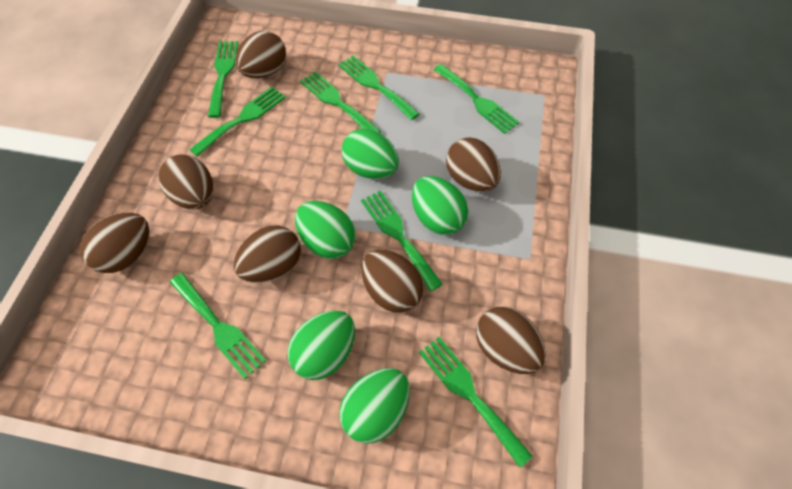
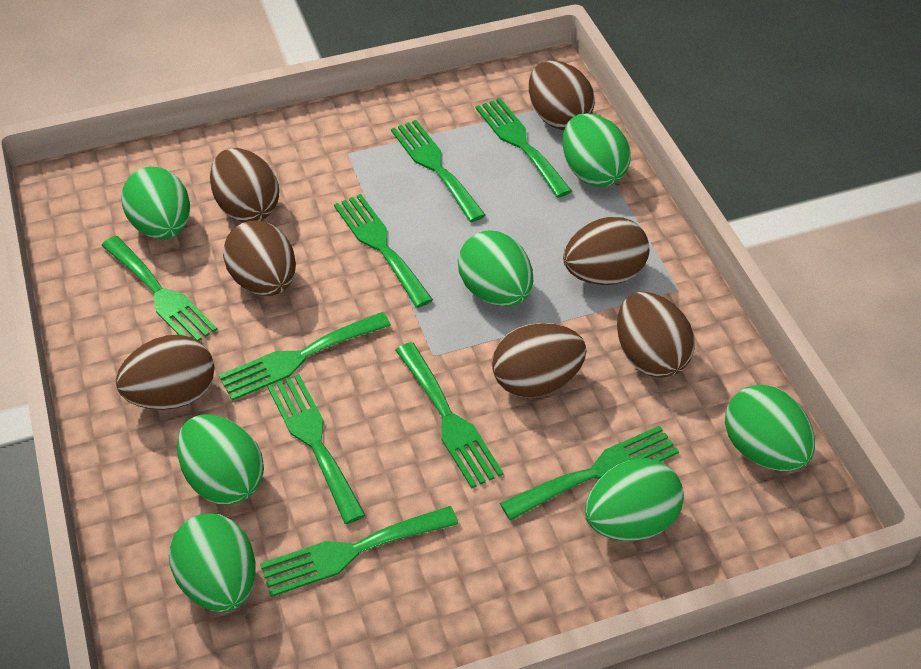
green egg: [288,310,355,380] [295,201,356,259] [340,368,410,444] [342,129,399,179] [412,176,468,235] = 5 -> [121,167,190,239] [169,513,255,612] [177,415,264,505] [458,231,533,306] [562,113,631,187] [585,458,684,541] [725,385,815,471] = 7
green fork: [170,273,266,379] [189,87,286,157] [208,41,238,118] [300,71,381,133] [338,56,420,120] [361,190,443,292] [419,337,533,467] [434,64,519,134] = 8 -> [101,236,217,341] [219,312,391,401] [260,506,458,597] [267,374,365,524] [334,194,433,308] [391,120,486,222] [395,342,504,488] [476,98,572,198] [500,425,679,521] = 9

